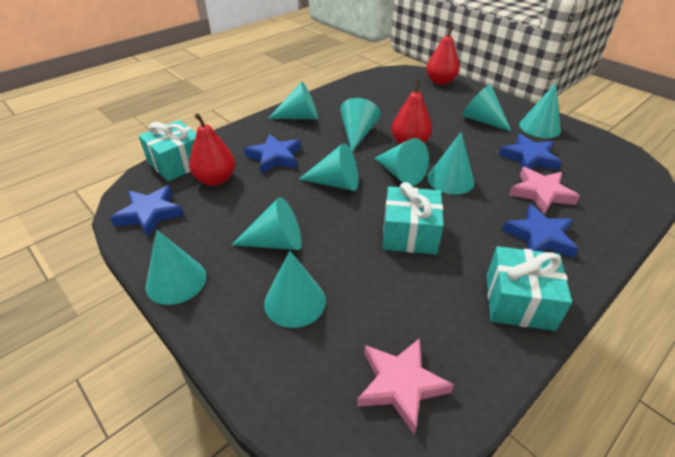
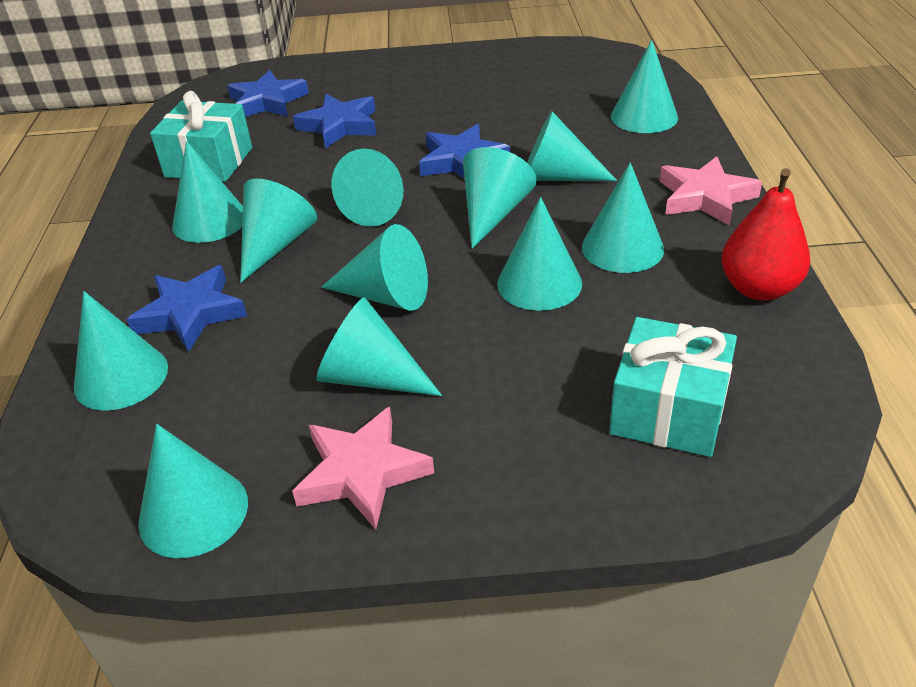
red pear: [189,113,235,186] [391,79,432,144] [426,25,460,85] = 3 -> [721,168,810,300] = 1
turquoise cone: [145,230,206,305] [231,197,302,250] [264,251,326,328] [268,82,318,120] [299,143,358,191] [340,98,381,152] [374,138,429,186] [428,132,474,195] [462,84,512,132] [519,83,561,138] = 10 -> [74,291,168,410] [138,424,248,558] [172,141,243,243] [240,179,317,283] [316,297,442,396] [321,224,428,311] [332,149,403,227] [463,147,537,249] [497,197,582,311] [527,111,617,181] [582,162,664,273] [611,40,678,133] = 12
turquoise gift: [139,120,196,181] [383,182,444,255] [487,246,572,331] = 3 -> [150,91,252,182] [609,317,737,457] = 2

